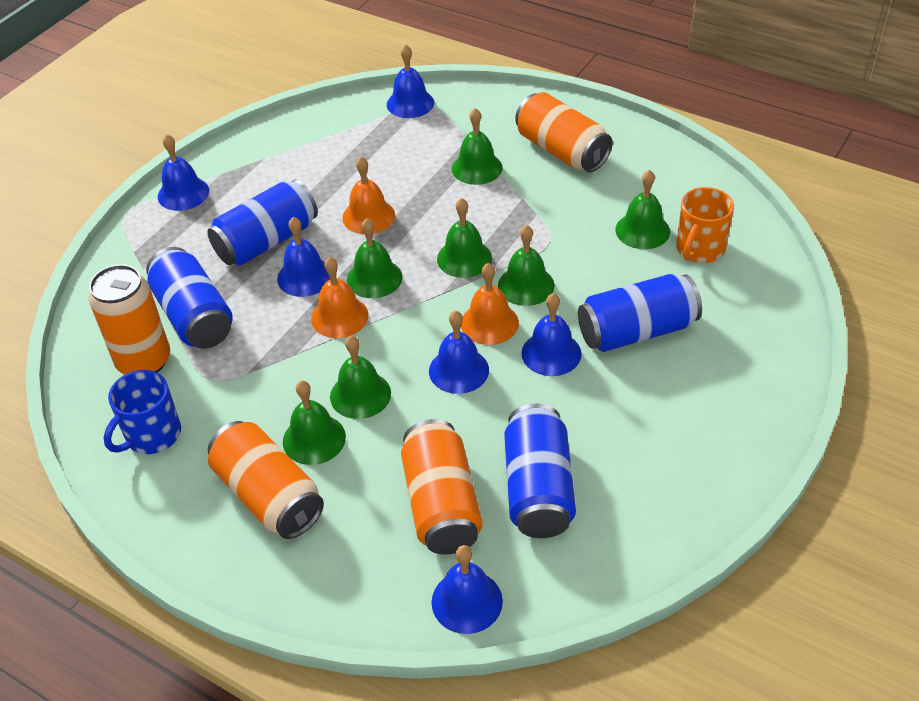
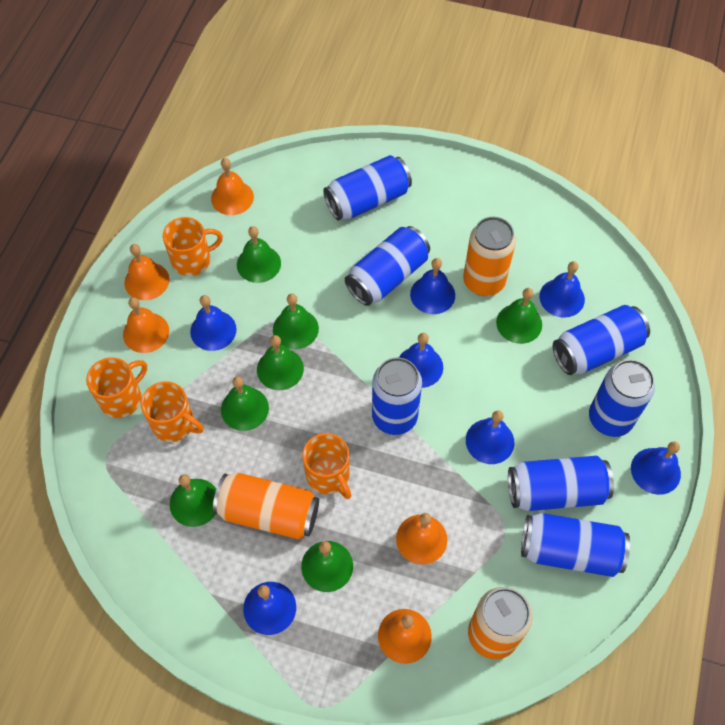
blue bell: [158,134,209,211] [277,217,330,297] [387,44,434,118] [429,310,489,394] [432,545,503,634] [521,293,581,376] = 6 -> [190,295,237,351] [243,582,296,635] [399,333,443,388] [410,258,455,314] [466,410,515,464] [539,261,585,318] [631,441,681,495] = 7
blue can: [146,247,233,349] [207,179,318,266] [504,404,576,538] [578,274,702,352] = 4 -> [323,155,412,220] [345,226,430,306] [372,357,422,435] [508,456,614,511] [521,513,630,577] [553,305,650,375] [589,359,655,437] = 7
blue mug: [104,370,181,454] = 1 -> none = 0
orange bell: [311,257,368,338] [342,156,395,234] [461,263,519,345] = 3 -> [123,297,169,353] [124,244,169,300] [211,158,254,215] [378,609,432,664] [396,513,447,565] = 5
orange can: [89,264,170,375] [208,421,324,539] [401,419,483,555] [515,92,613,172] = 4 -> [213,473,319,540] [463,217,516,296] [468,587,532,660] = 3
orange mug: [676,187,734,263] = 1 -> [86,357,147,418] [141,381,203,442] [163,217,223,276] [302,433,351,499] = 4

